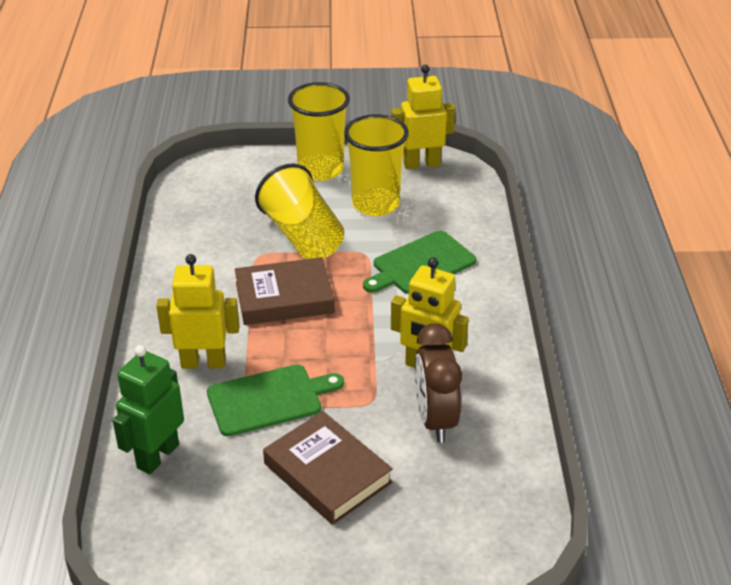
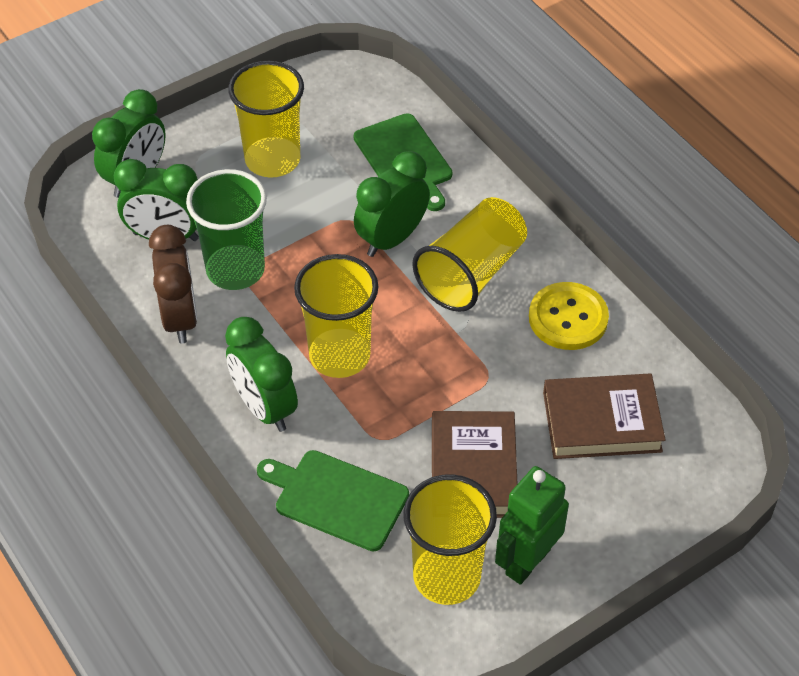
green clock: none = 0 -> [92,89,166,198] [114,159,199,241] [225,317,298,432] [354,151,430,257] = 4
green cup: none = 0 -> [186,169,267,290] = 1
yellow button: none = 0 -> [529,282,609,350] = 1
yellow cup: [255,164,344,259] [288,82,350,181] [344,114,409,216] = 3 -> [228,61,304,178] [294,254,379,378] [403,474,497,605] [412,197,527,312] = 4
yellow robot: [156,254,239,369] [391,65,455,169] [391,257,469,368] = 3 -> none = 0

